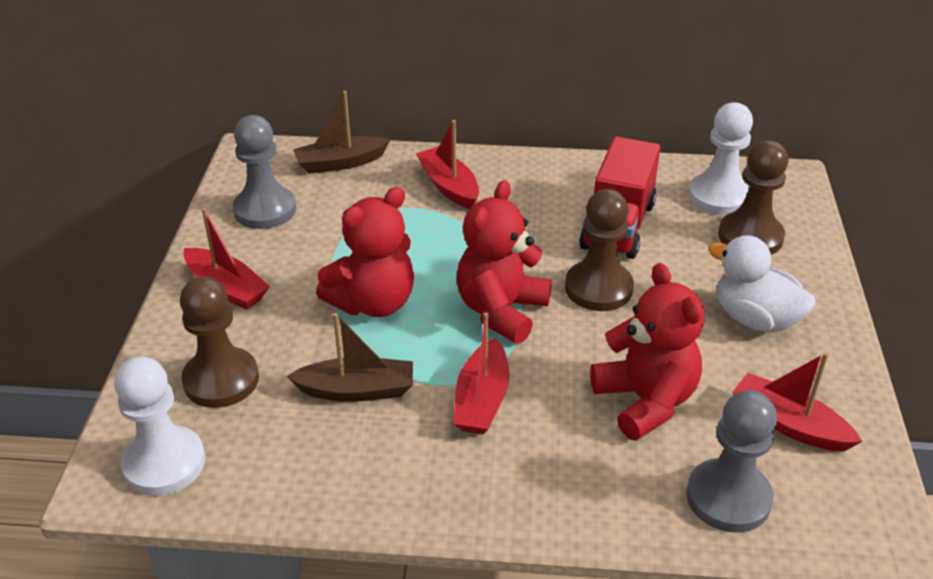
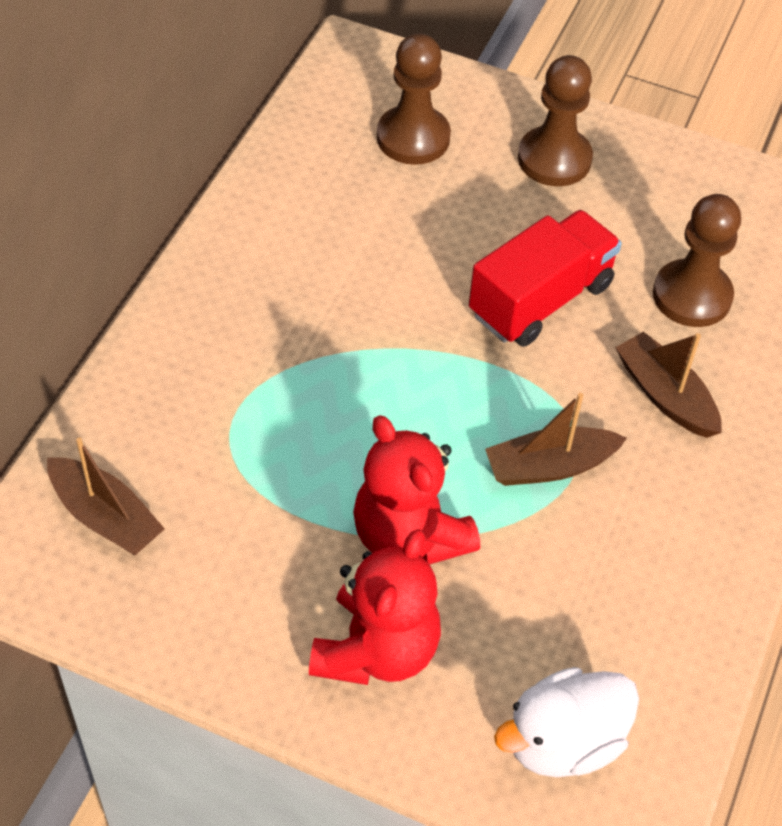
brown boat: [287,313,413,402] [293,91,391,174] = 2 -> [47,438,165,555] [485,393,627,486] [615,332,722,438] = 3
grey pawn: [233,115,296,229] [687,390,777,533] = 2 -> none = 0
red boat: [184,208,270,310] [416,120,479,209] [453,313,509,435] [732,352,863,452] = 4 -> none = 0
red teddy bear: [316,187,414,317] [457,180,552,344] [590,263,704,441] = 3 -> [309,529,441,685] [353,415,480,565] = 2
white pawn: [114,356,205,496] [688,102,753,215] = 2 -> none = 0

